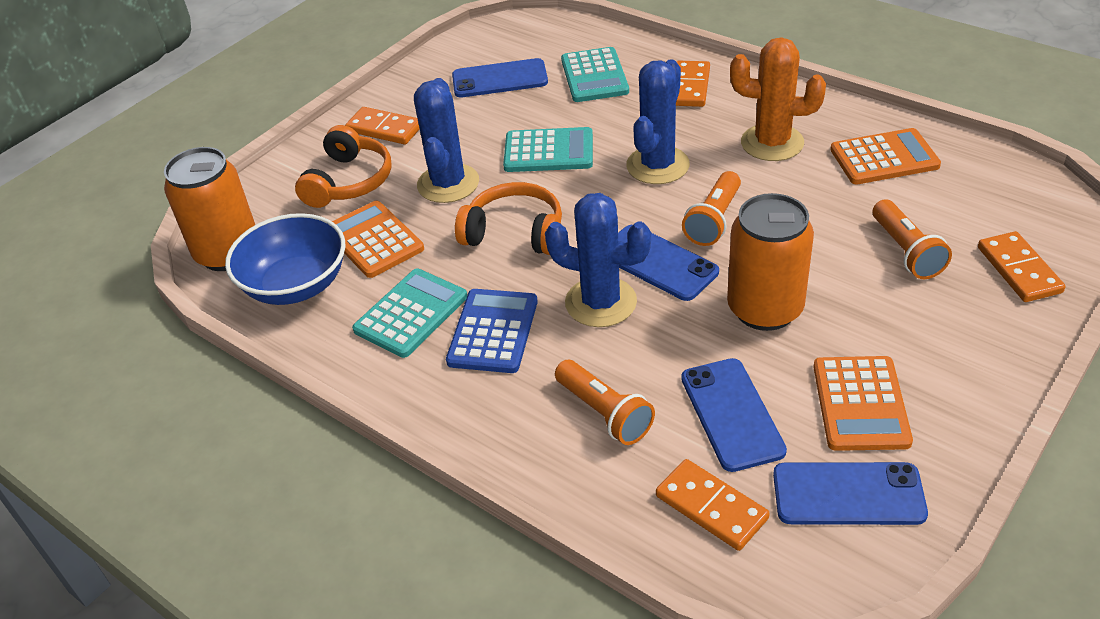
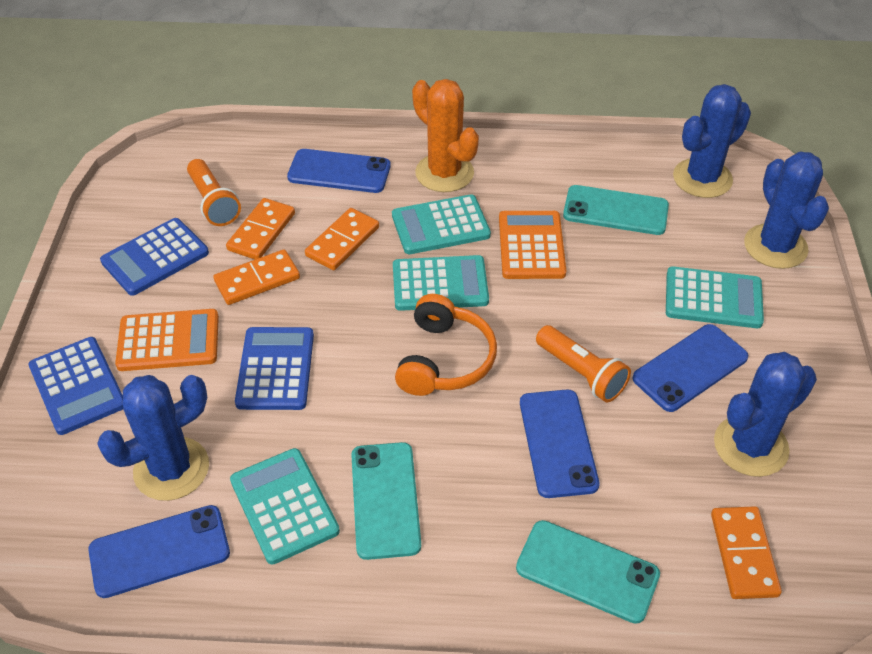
blue bowl: [225,213,346,305] = 1 -> none = 0
blue cactus: [414,78,479,203] [545,193,651,327] [626,59,690,184] = 3 -> [97,375,209,501] [673,84,751,198] [714,352,817,477] [744,151,829,269] = 4
blue calculator: [446,289,538,373] = 1 -> [29,337,123,435] [100,218,209,296] [235,327,314,410] = 3
orange calculator: [332,201,424,278] [813,356,913,451] [830,128,941,184] = 3 -> [115,309,219,371] [499,211,566,279] = 2
orange can: [164,147,255,271] [727,193,814,331] = 2 -> none = 0
orange flashlight: [555,360,655,445] [682,171,741,246] [873,199,952,279] = 3 -> [187,159,241,226] [536,325,631,402] = 2
orange headphones: [295,125,392,208] [455,182,562,255] = 2 -> [395,294,497,396] = 1
turquoise calculator: [352,269,467,358] [503,127,593,172] [561,47,629,102] = 3 -> [230,448,340,565] [392,194,491,254] [393,255,489,311] [666,266,764,328] = 4
turquoise phone: none = 0 -> [351,442,421,560] [516,520,660,624] [563,185,669,235] = 3

